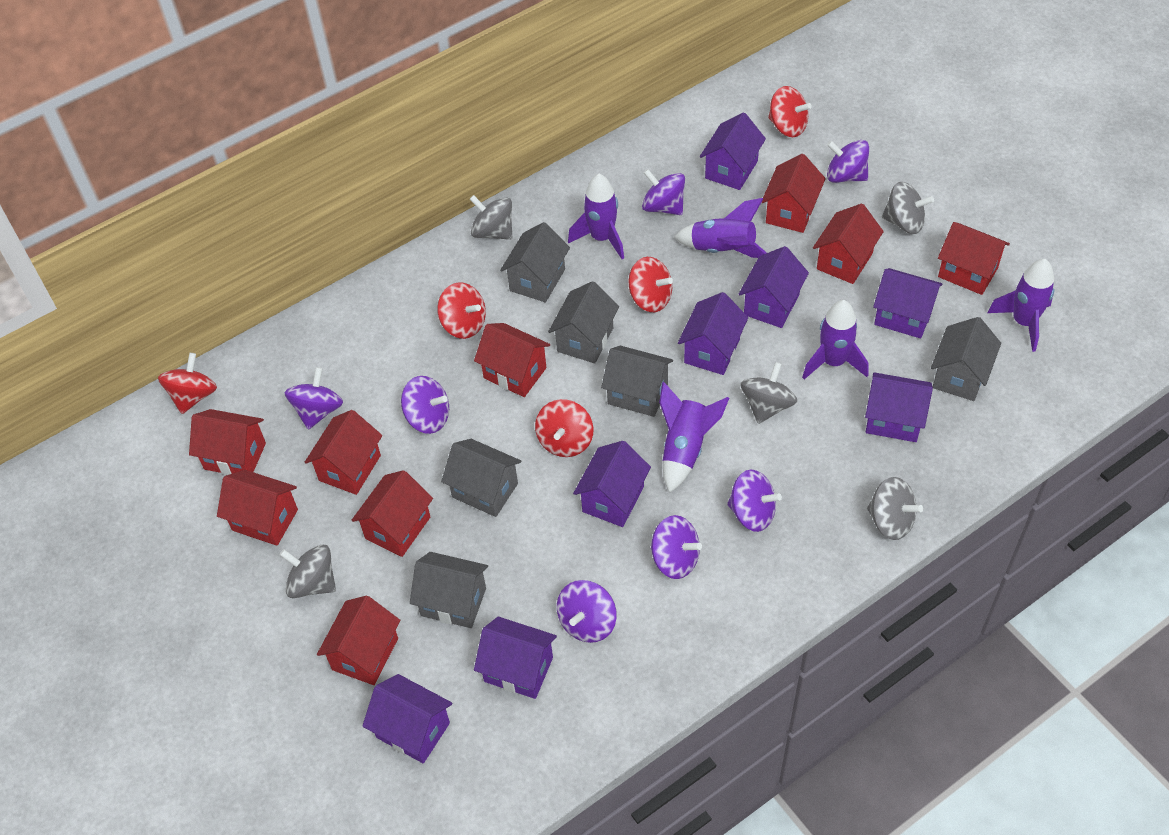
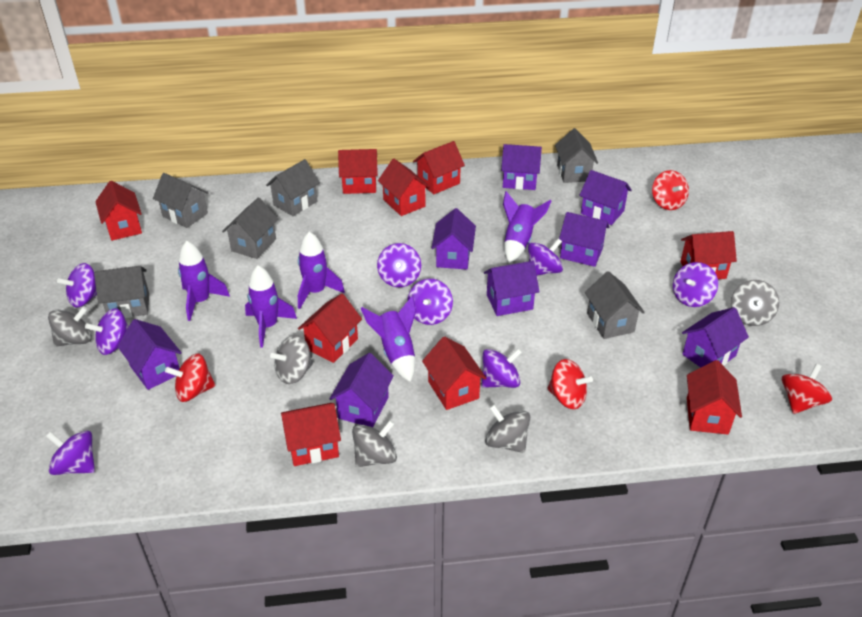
purple spinning top: [284,367,343,430] [401,376,449,434] [557,580,616,643] [642,169,685,215] [651,515,702,579] [727,469,782,532] [827,140,869,183] = 7 -> [46,431,95,475] [57,263,97,307] [85,308,129,355] [377,243,421,287] [408,279,453,325] [481,348,522,388] [528,238,563,275] [673,262,718,307] = 8
red spinning top: [158,353,217,414] [437,282,486,339] [535,399,593,457] [629,257,673,312] [768,86,812,137] = 5 -> [165,353,215,402] [547,359,593,409] [652,170,689,210] [782,364,832,414] = 4

